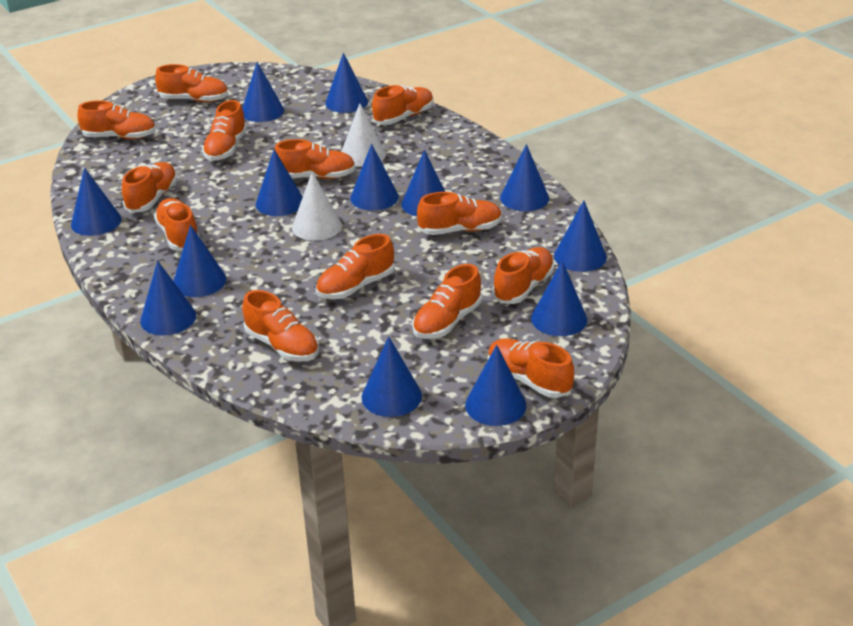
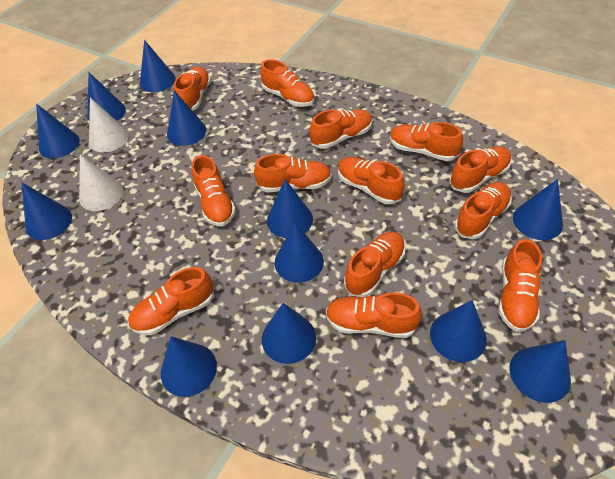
blue cone: [71,168,121,236] [140,261,196,335] [173,225,226,297] [242,62,284,122] [256,149,303,216] [325,53,368,113] [350,143,399,211] [362,336,422,417] [401,150,445,216] [465,345,526,426] [500,144,549,211] [531,261,587,336] [554,200,607,272] = 13 -> [22,183,72,240] [36,104,80,159] [87,72,126,121] [140,40,176,92] [161,337,217,397] [167,91,207,146] [262,303,316,364] [267,179,313,238] [275,222,324,283] [430,300,487,362] [510,340,571,403] [513,179,563,240] = 12

